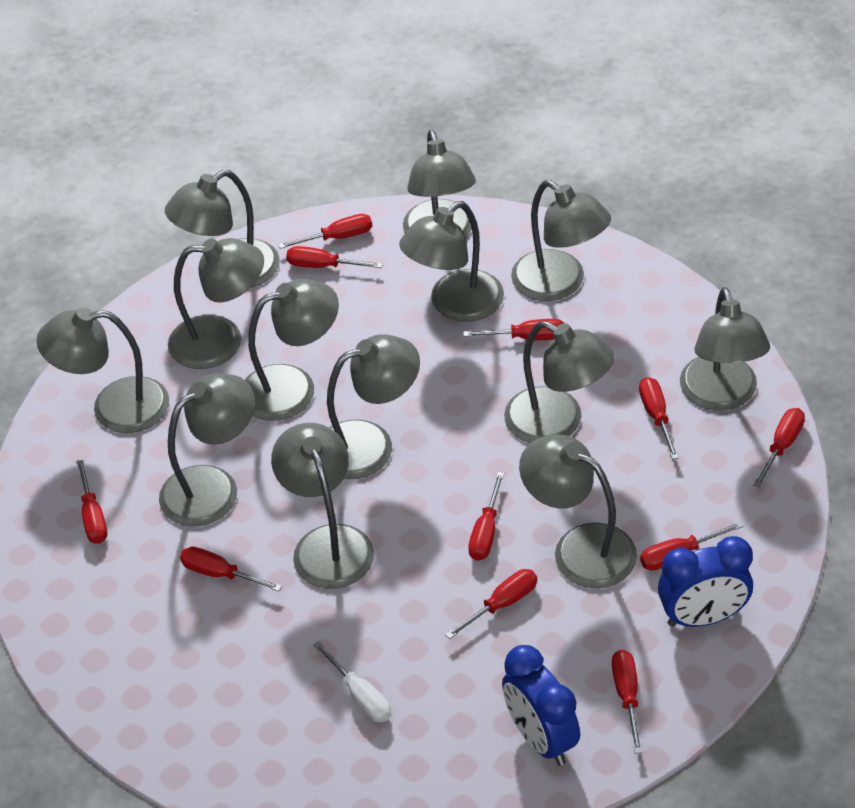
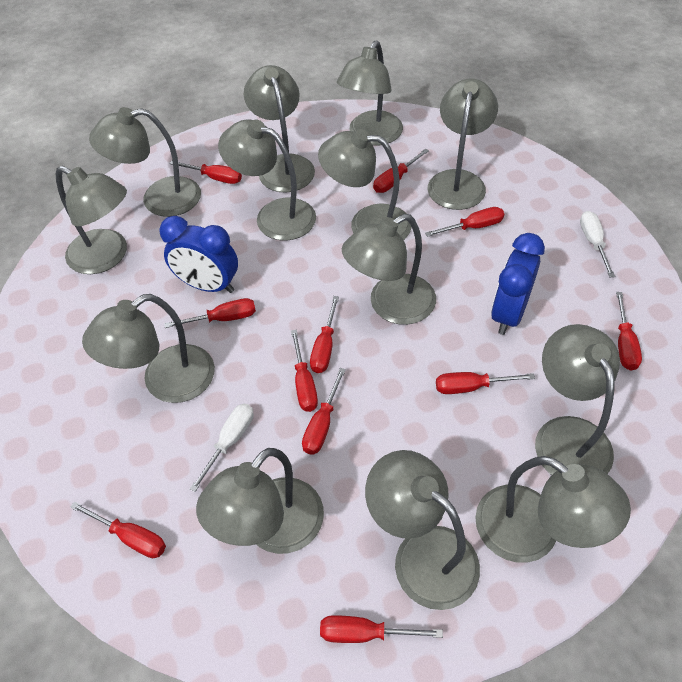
white screwdriver: [314,641,391,722] = 1 -> [189,404,254,492] [580,211,615,277] = 2

